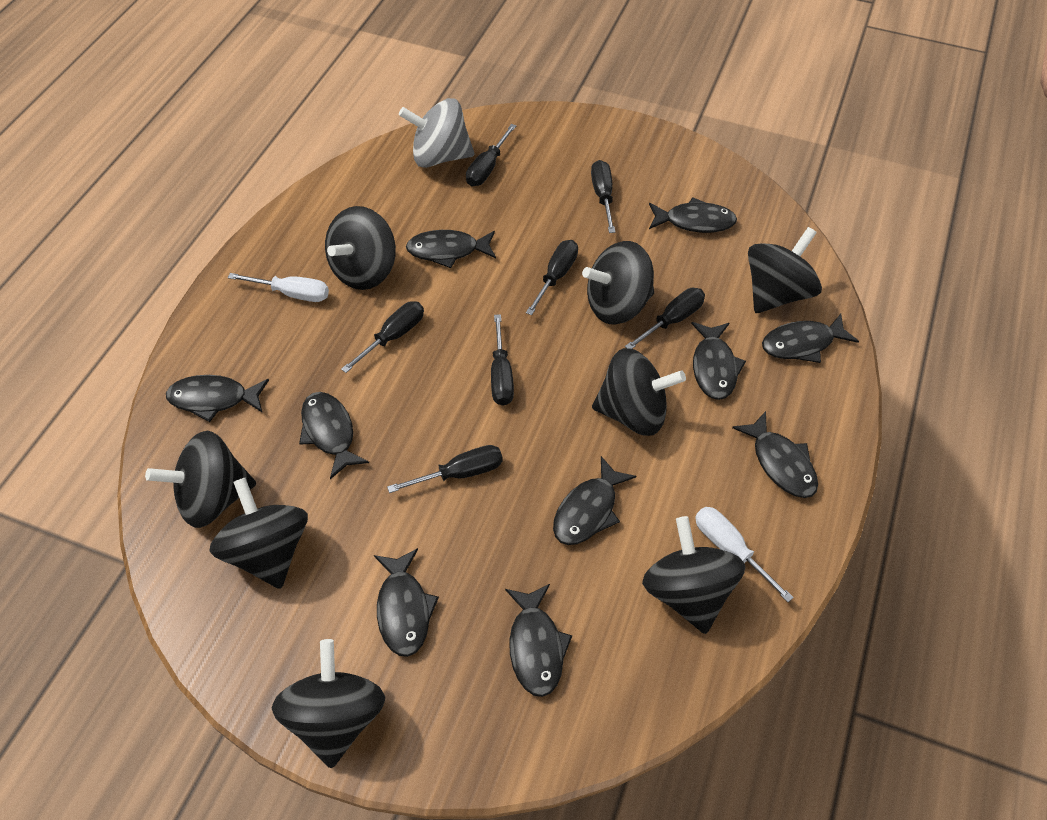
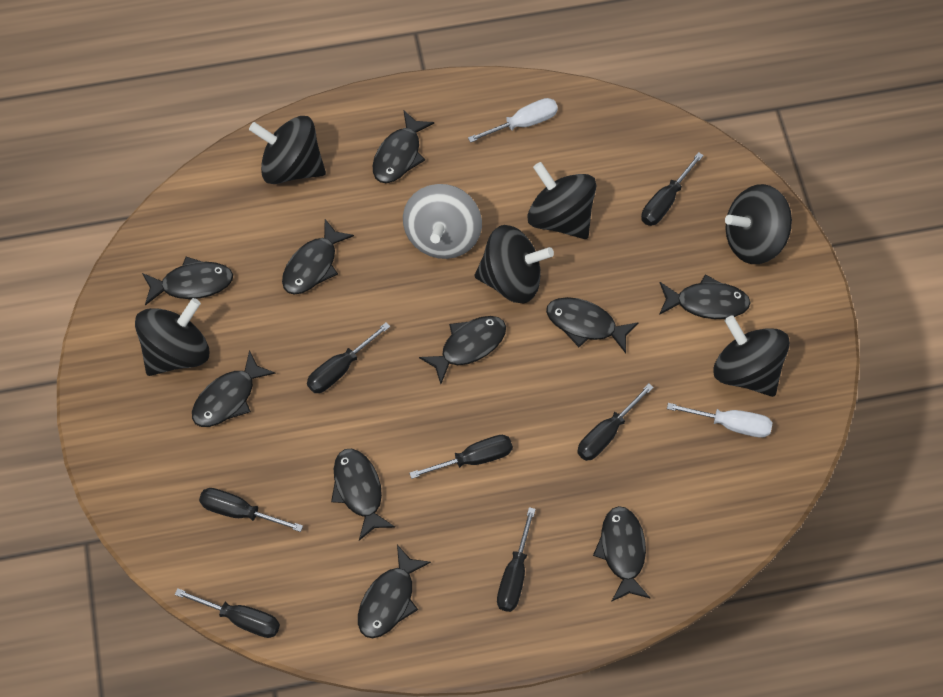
black spinning top: [145,430,256,528] [210,478,308,589] [272,639,385,768] [325,206,396,290] [582,241,654,325] [592,348,686,436] [642,516,745,634] [748,227,822,313] = 8 -> [135,298,209,376] [249,116,326,184] [475,225,554,304] [527,162,596,239] [713,315,790,397] [725,184,792,264] = 6

